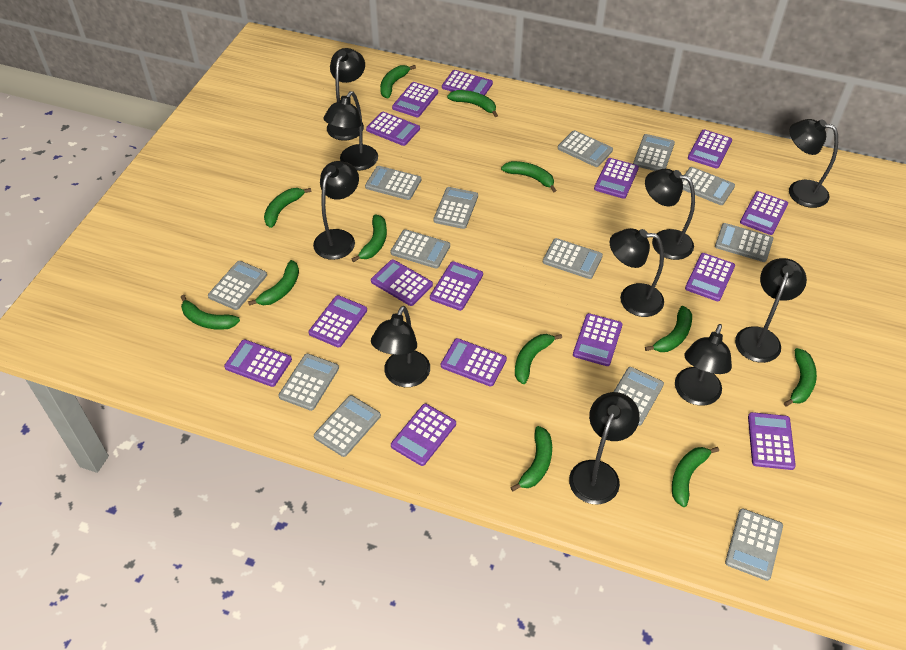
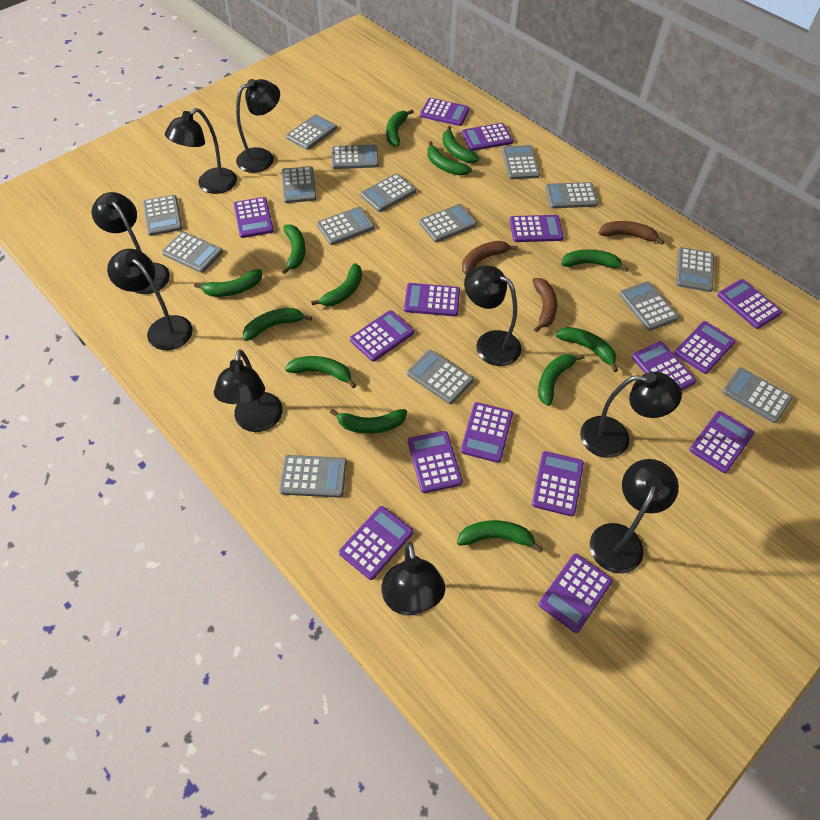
black lamp: [313,161,359,260] [324,91,378,171] [327,48,365,141] [371,306,430,387] [569,392,640,504] [610,228,664,317] [645,169,695,260] [675,324,732,406] [735,258,807,363] [789,119,838,208] = 10 -> [92,192,170,294] [107,249,193,350] [165,108,237,194] [214,349,283,432] [236,79,280,173] [381,541,445,616] [464,265,521,366] [580,372,682,458] [590,459,679,574] = 9
brown banana: none = 0 -> [462,241,518,275] [532,278,557,332] [599,221,664,245] = 3
green banana: [181,295,240,330] [248,260,299,305] [264,188,311,228] [352,214,387,262] [380,65,416,98] [447,90,498,117] [501,161,557,193] [510,426,552,492] [515,334,562,384] [645,306,692,352] [672,447,719,507] [784,348,817,407] = 12 -> [194,269,262,297] [243,308,312,341] [282,224,305,274] [285,356,356,388] [311,263,362,306] [330,409,407,434] [386,109,414,147] [427,141,472,176] [442,126,479,163] [457,520,543,553] [538,354,585,406] [555,327,618,372] [561,249,628,271] = 13
grey calculator: [208,261,267,310] [279,354,339,411] [314,395,381,457] [365,166,421,200] [390,229,450,269] [433,187,478,229] [543,238,603,279] [558,130,613,167] [614,367,664,426] [633,134,675,171] [682,167,735,205] [715,223,773,262] [725,508,783,581] = 13 -> [143,195,182,236] [162,232,223,273] [279,455,347,498] [281,166,317,203] [286,114,337,150] [317,207,375,245] [331,144,379,169] [360,173,416,212] [407,350,474,404] [419,204,477,242] [502,145,540,179] [545,182,598,208] [619,281,679,331] [676,247,714,292] [722,367,793,423] = 15

